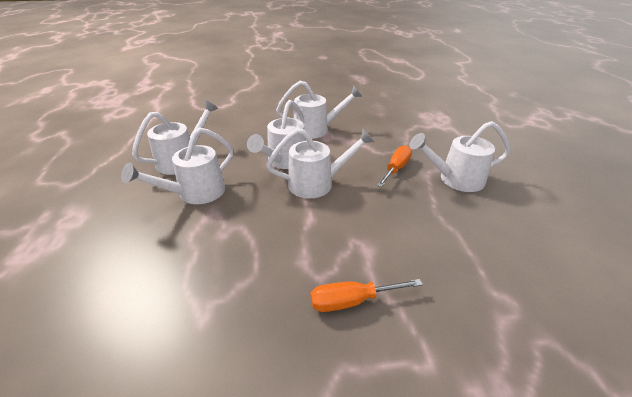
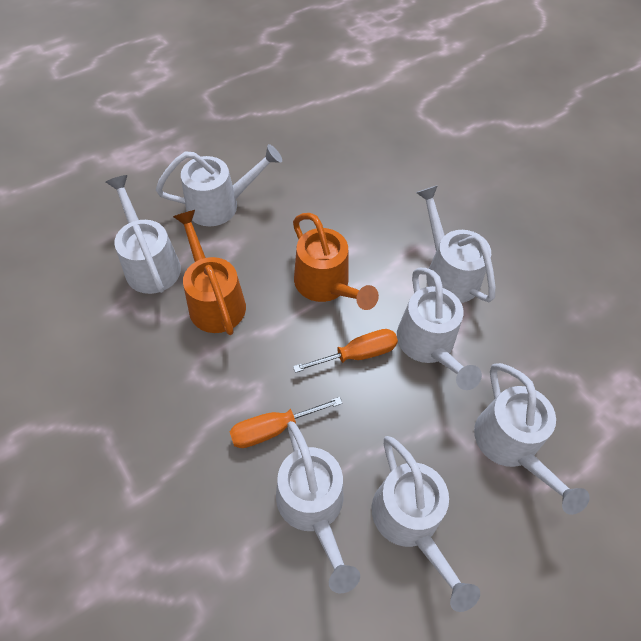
orange watering can: none = 0 -> [173,210,246,335] [293,213,379,310] = 2
white watering can: [121,127,234,204] [132,100,218,175] [247,100,306,169] [266,128,374,198] [276,81,363,139] [409,121,511,192] = 6 -> [106,175,181,294] [156,144,282,226] [276,421,360,593] [372,436,480,612] [397,268,482,390] [416,185,495,303] [474,363,590,515] = 7

